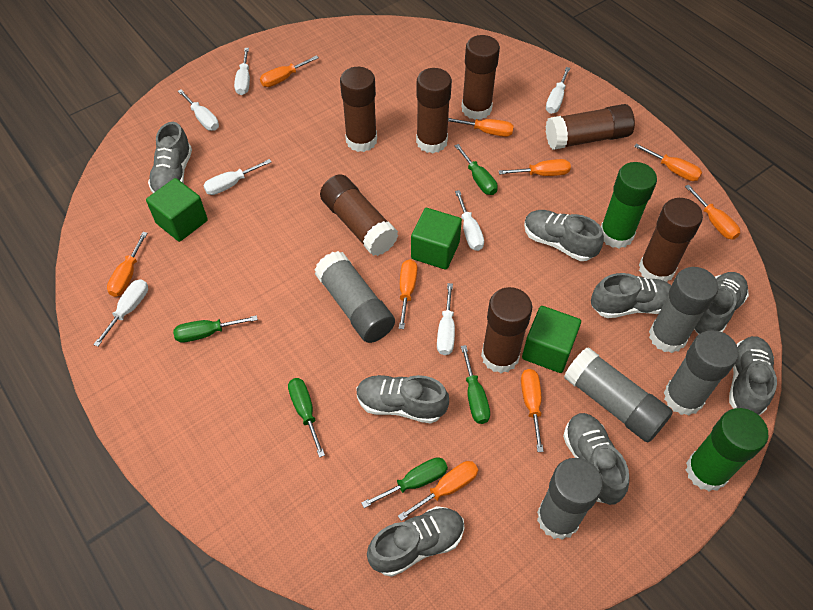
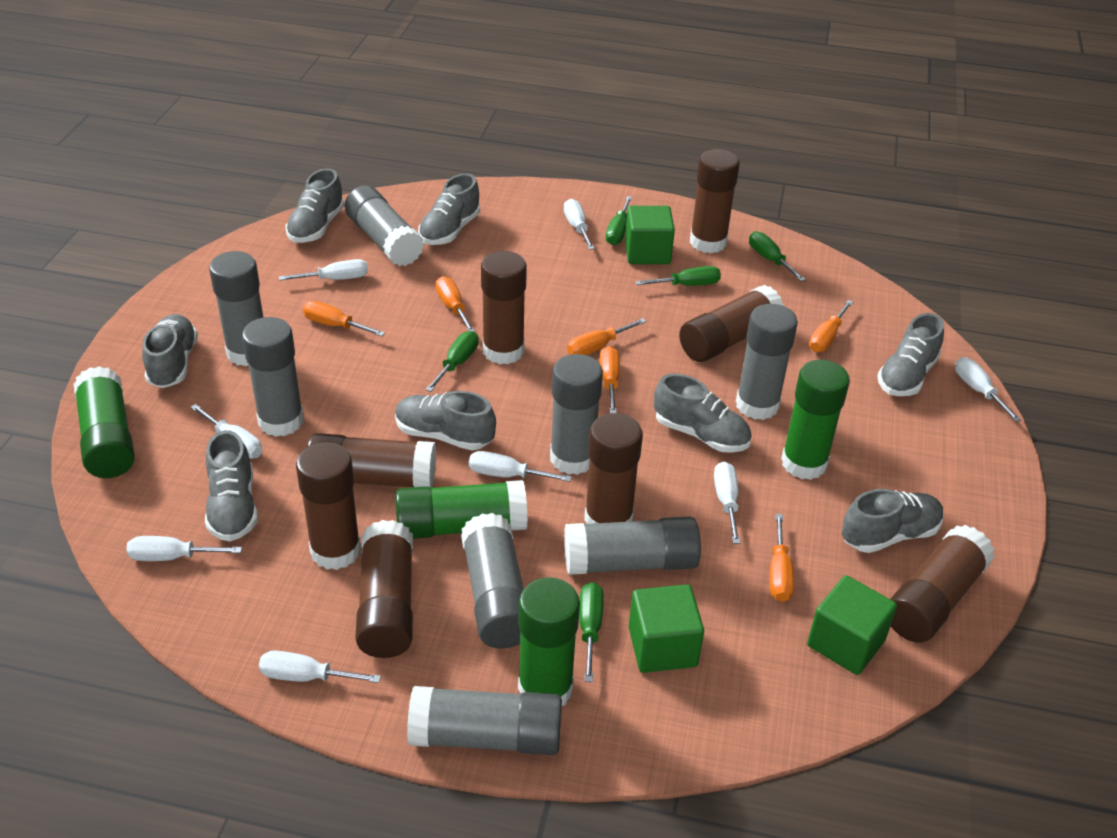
brown glue stick: [320,174,398,256] [340,67,377,152] [416,68,452,153] [461,35,500,120] [481,287,532,373] [546,104,635,150] [639,198,703,282] = 7 -> [296,442,361,570] [307,433,436,488] [355,520,413,658] [481,251,527,364] [584,413,643,524] [679,285,784,362] [690,149,740,253] [890,525,995,643] = 8
green glue stick: [601,162,657,248] [686,408,768,491] = 2 -> [74,366,135,478] [395,480,528,539] [518,577,580,706] [781,360,850,480] = 4
grey glue stick: [314,251,395,343] [537,458,603,540] [564,347,673,442] [649,267,718,353] [664,330,739,416] = 5 -> [209,251,263,366] [242,317,304,437] [345,185,424,266] [407,686,562,755] [461,513,524,649] [550,354,603,475] [564,516,701,575] [736,304,798,420] = 8
orange screwdriver: [107,232,147,297] [260,55,319,87] [398,461,478,521] [399,259,417,329] [448,118,514,137] [499,159,571,176] [521,369,544,452] [634,143,702,181] [685,185,740,240] = 9 -> [303,301,385,336] [436,276,475,332] [567,318,646,355] [600,346,620,413] [770,514,794,602] [809,300,853,352] = 6
white screwdriver: [93,279,148,347] [178,89,219,131] [203,159,272,195] [234,48,250,95] [437,283,455,355] [455,190,484,251] [546,67,570,114] = 7 -> [126,536,242,561] [190,404,262,459] [259,651,381,683] [279,259,368,280] [469,451,572,482] [564,199,595,250] [714,462,740,544] [955,357,1021,422] = 8

